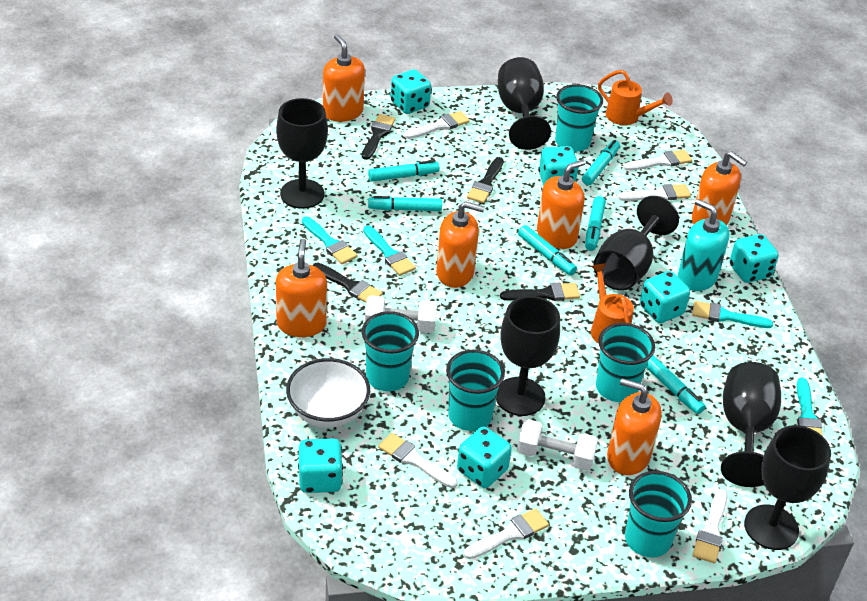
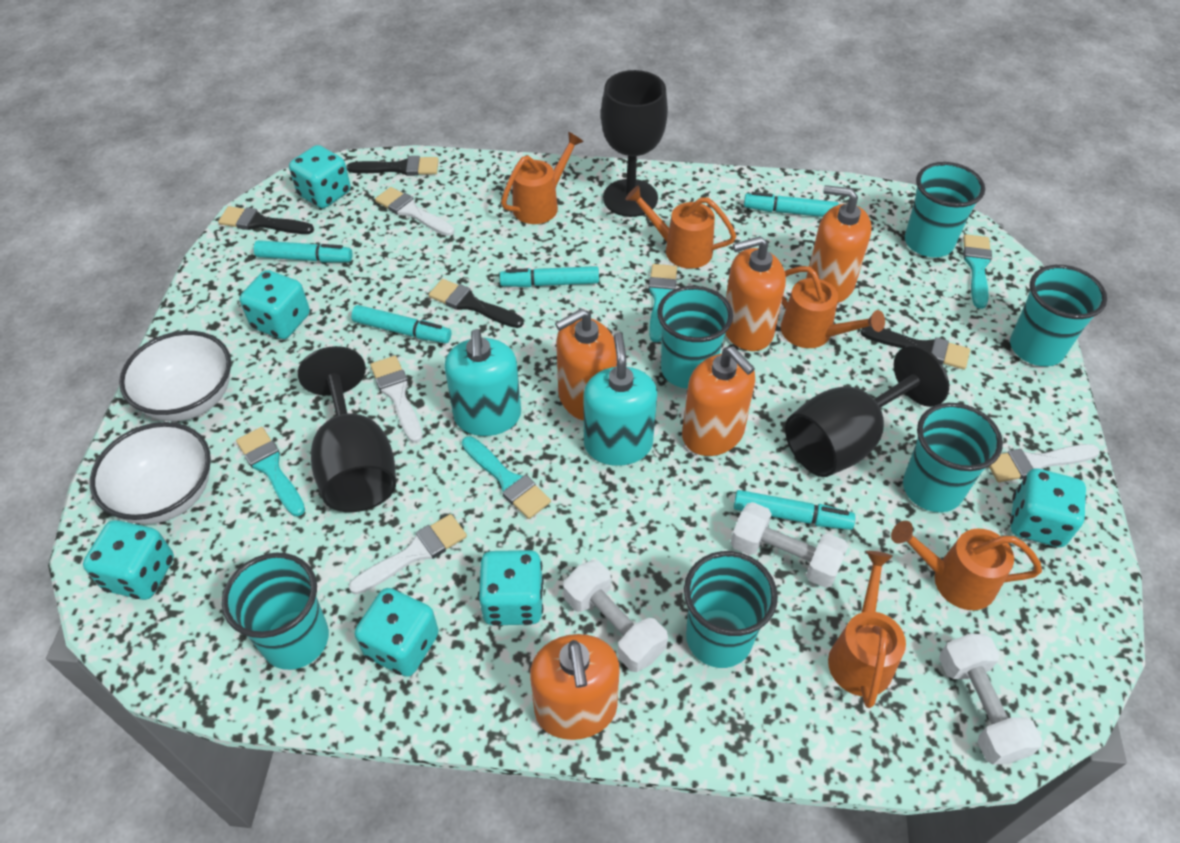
black goblet: [276,98,328,209] [496,296,560,416] [498,57,551,150] [593,196,679,291] [721,362,781,487] [744,425,831,550] = 6 -> [298,346,396,512] [601,70,668,217] [785,345,949,477] = 3
orange soap dispenser: [276,239,327,337] [323,34,365,122] [436,201,485,288] [537,160,585,249] [607,378,662,475] [692,151,747,225] = 6 -> [530,634,620,740] [555,309,617,421] [682,346,755,456] [725,236,786,351] [806,185,872,303] = 5
orange watering can: [591,263,634,344] [598,70,673,125] = 2 -> [501,132,584,224] [625,185,736,269] [781,266,885,348] [828,551,906,708] [891,521,1042,610] = 5
turquoise cup: [362,311,419,391] [446,350,505,431] [555,84,603,152] [596,323,655,402] [625,471,692,558] = 5 -> [222,552,329,670] [657,286,733,389] [684,551,778,668] [903,403,1003,512] [905,162,985,257] [1010,265,1107,366] = 6
turquoise marker: [368,160,440,182] [368,196,442,211] [518,225,577,275] [582,140,620,185] [585,196,606,251] [646,355,706,414] = 6 -> [254,240,352,263] [351,305,451,343] [500,266,599,287] [734,490,856,530] [744,192,839,217] = 5
turquoise soap dispenser: [678,199,730,291] = 1 -> [444,329,521,436] [583,333,657,466] = 2
white bowl: [286,358,370,428] = 1 -> [90,422,211,524] [119,331,231,421] = 2
white brush: [378,433,458,488] [404,111,470,139] [464,508,549,559] [618,184,691,201] [623,149,692,171] [692,489,728,564] = 6 -> [349,514,467,595] [370,356,423,443] [375,187,454,236] [989,444,1100,482] = 4
white dumbbell: [365,295,437,333] [517,419,598,471] = 2 -> [563,560,668,672] [730,502,848,588] [939,634,1043,765] = 3

